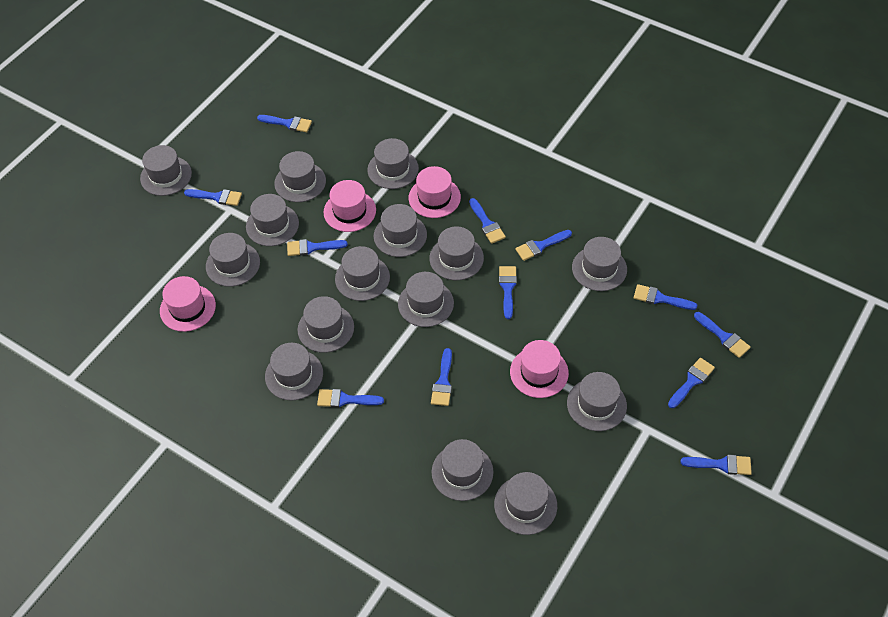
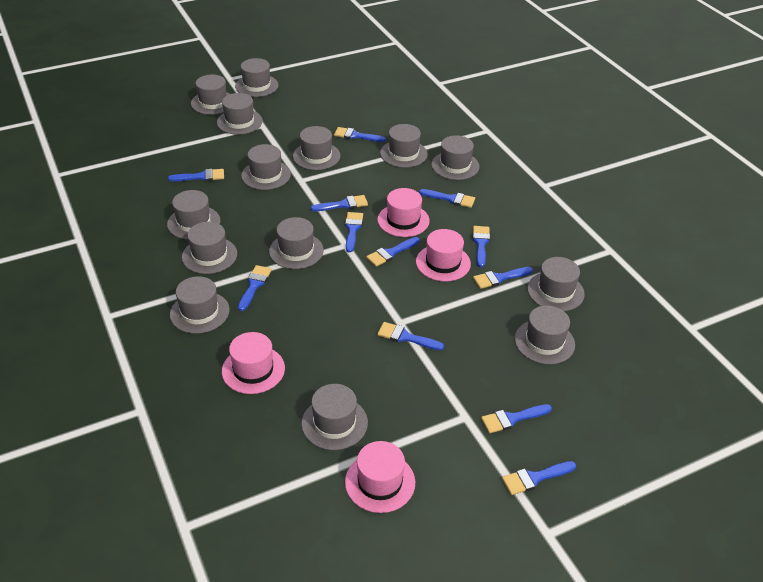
grey hat: [140,145,192,196] [206,233,260,287] [246,194,299,246] [265,343,323,400] [274,151,326,202] [298,296,354,353] [335,246,390,301] [367,138,419,189] [374,204,427,257] [398,272,454,327] [429,226,484,280] [432,439,493,501] [494,472,557,535] [567,372,627,431] [572,237,627,291] = 15 -> [167,190,221,240] [170,276,230,334] [182,222,237,274] [191,75,230,115] [217,93,263,135] [235,58,279,97] [241,144,291,190] [269,217,324,269] [293,126,341,170] [301,384,368,450] [380,124,428,168] [431,135,480,180] [514,305,575,365] [527,257,585,311] = 14

